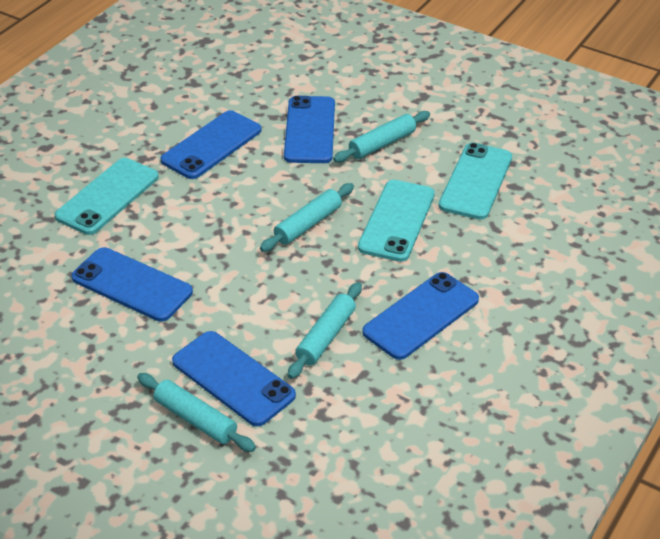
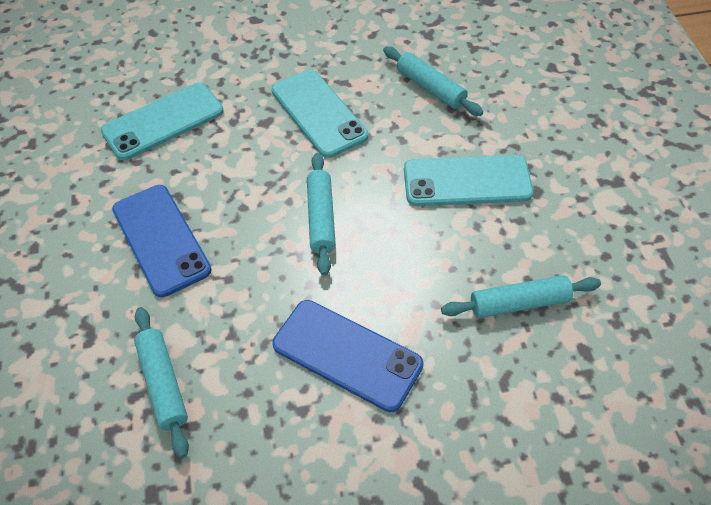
blue phone: [71,247,193,322] [161,110,261,179] [172,331,296,426] [284,96,335,163] [362,272,479,360] = 5 -> [112,185,212,297] [273,300,423,412] = 2

